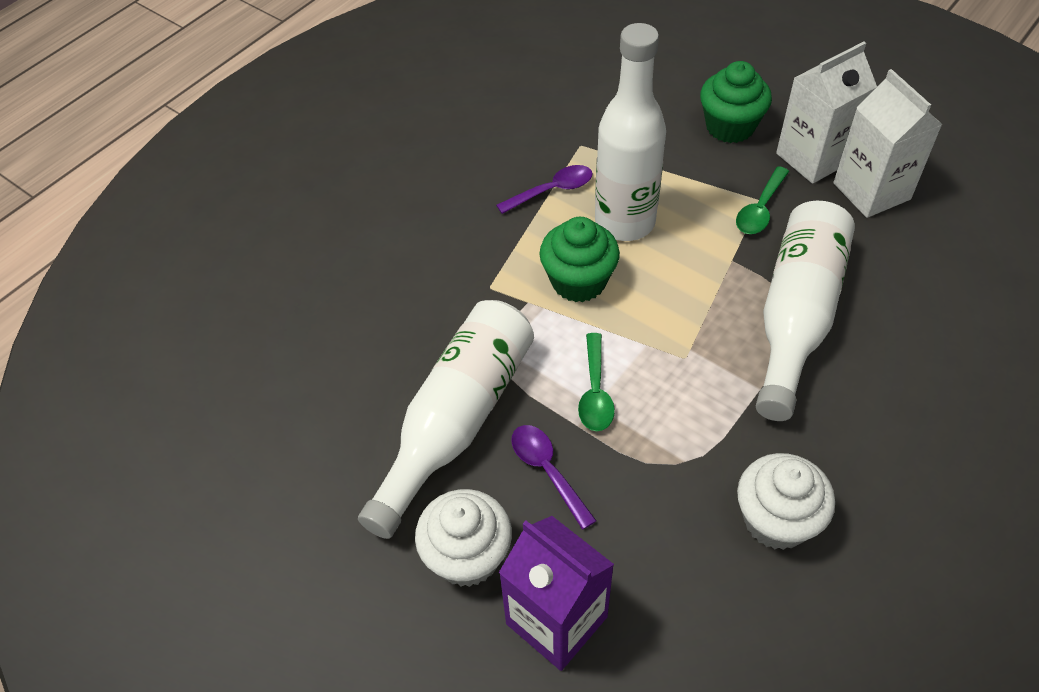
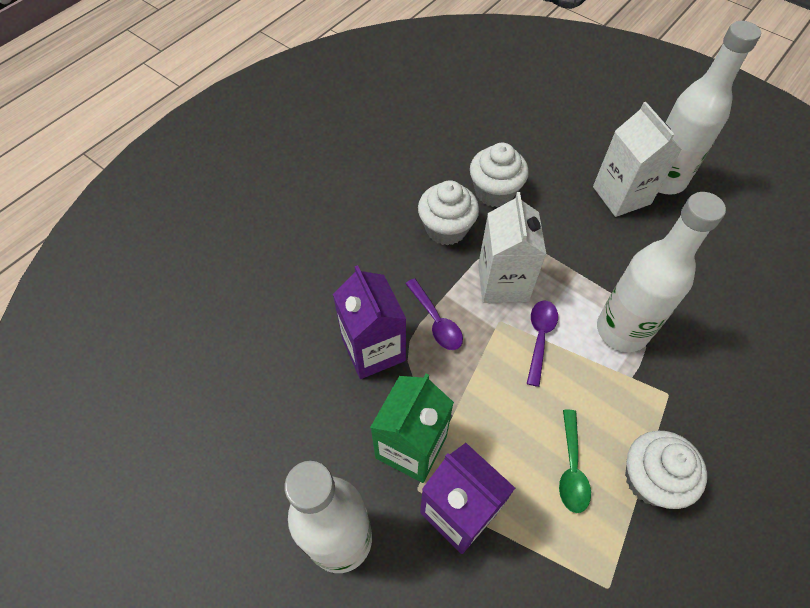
green carton: none = 0 -> [370,374,454,483] = 1
green cupcake: [539,217,620,302] [700,61,772,143] = 2 -> none = 0
green spoon: [578,333,615,431] [736,166,789,234] = 2 -> [559,409,591,513] = 1
purple carton: [499,516,614,671] = 1 -> [333,265,406,379] [420,443,515,554] = 2
white cupcake: [415,489,512,587] [737,453,835,550] = 2 -> [418,180,479,246] [470,143,529,207] [625,431,707,509] = 3

